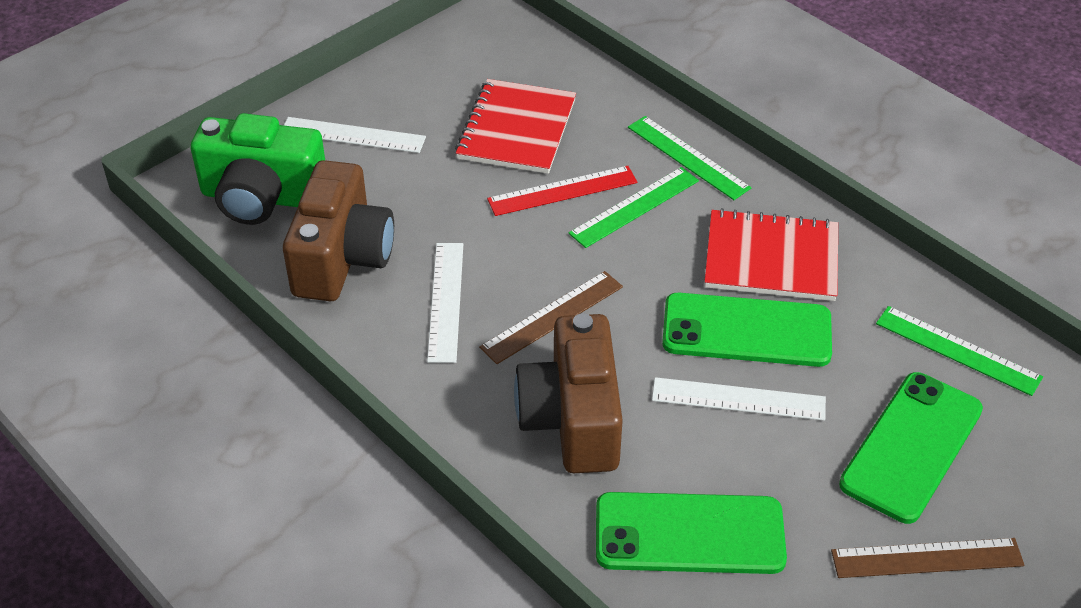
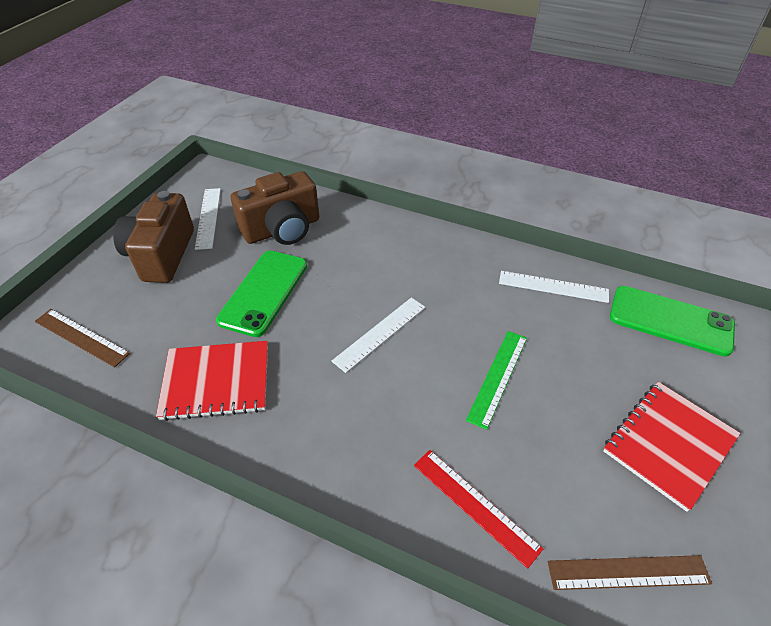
green camera: [191,113,325,225] = 1 -> none = 0
green phone: [596,492,787,574] [662,293,832,367] [839,372,983,524] = 3 -> [216,251,307,337] [610,286,735,357] = 2
green ruler: [568,167,699,248] [628,116,751,200] [876,306,1043,396] = 3 -> [466,331,527,430] = 1

